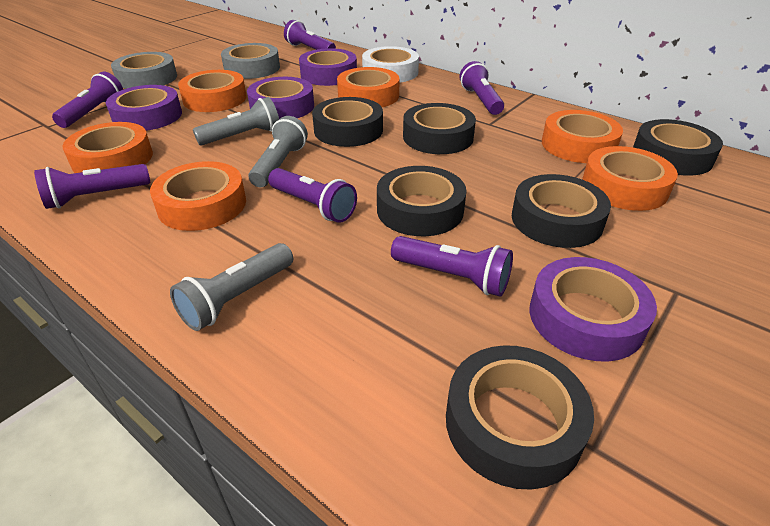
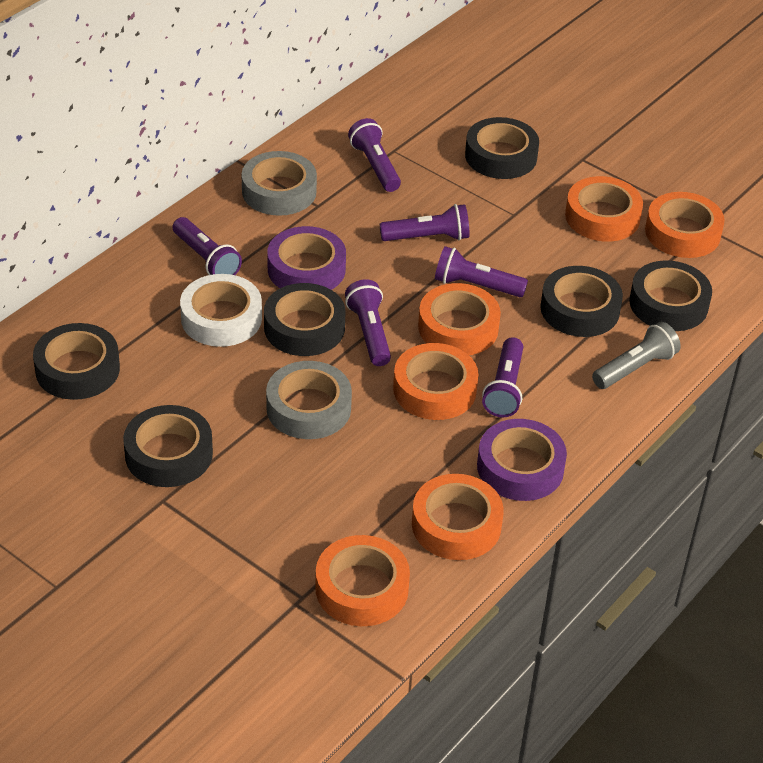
grey flashlight: [170,243,293,331] [193,97,279,145] [249,116,308,187] = 3 -> [592,322,681,389] = 1
purple tape: [106,85,182,131] [247,77,314,119] [299,48,357,86] [530,257,657,362] = 4 -> [267,226,346,290] [477,419,567,501] = 2

